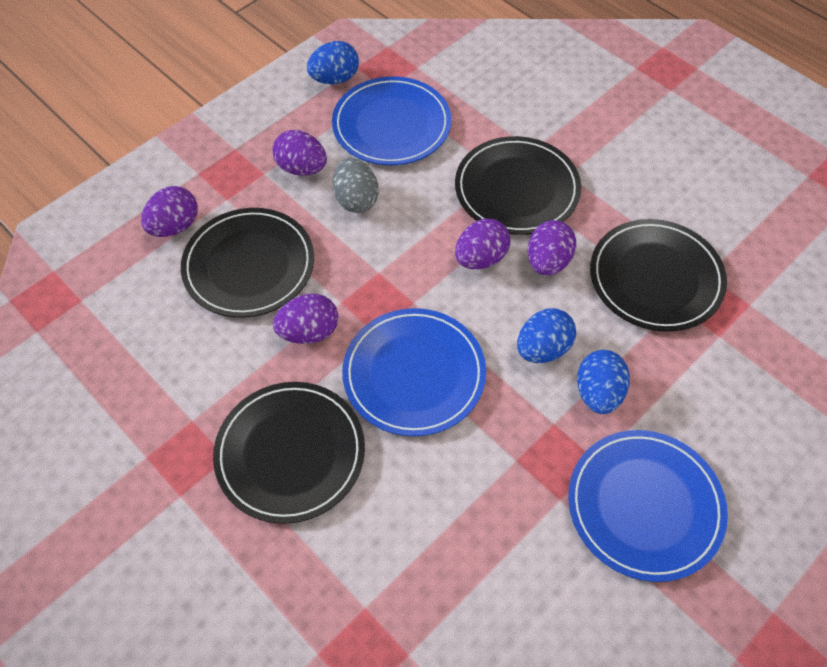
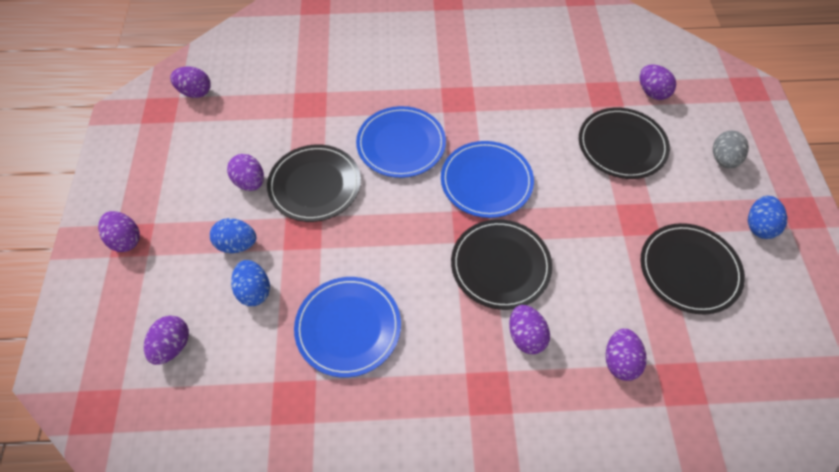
purple egg: [141,186,198,237] [272,130,327,176] [273,294,338,344] [455,219,510,269] [527,220,576,276] = 5 -> [98,211,140,252] [144,316,189,365] [170,66,211,98] [227,154,264,191] [509,305,550,354] [606,328,647,381] [639,64,676,100] = 7

